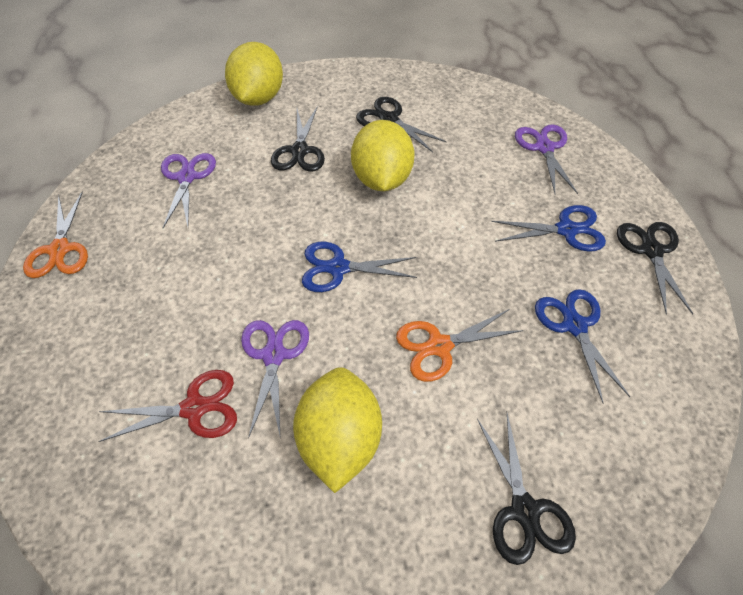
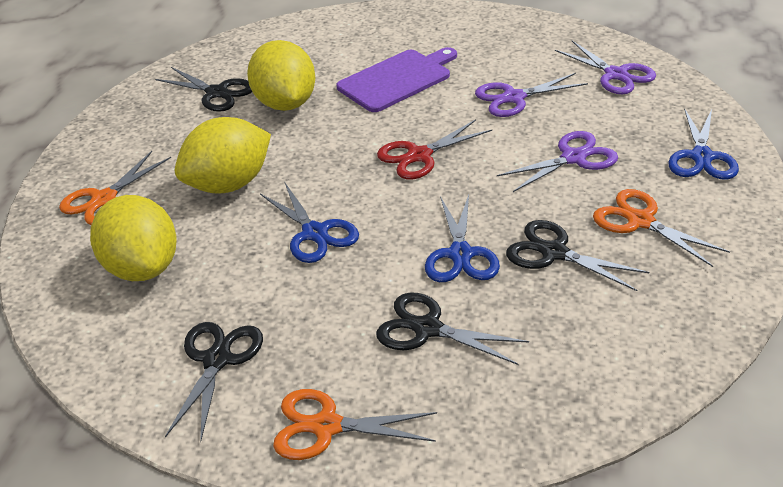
orange scissors: [23,192,88,278] [396,309,523,382] = 2 -> [59,151,171,225] [273,389,437,460] [593,189,730,267] = 3
purple cutting board: none = 0 -> [336,47,457,112] = 1

